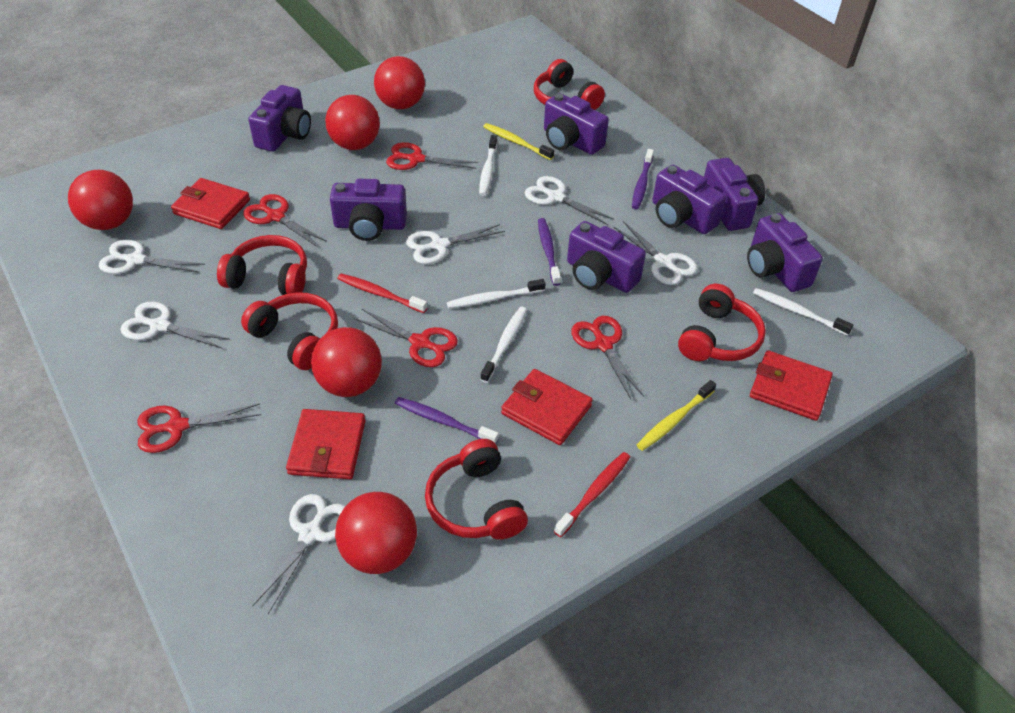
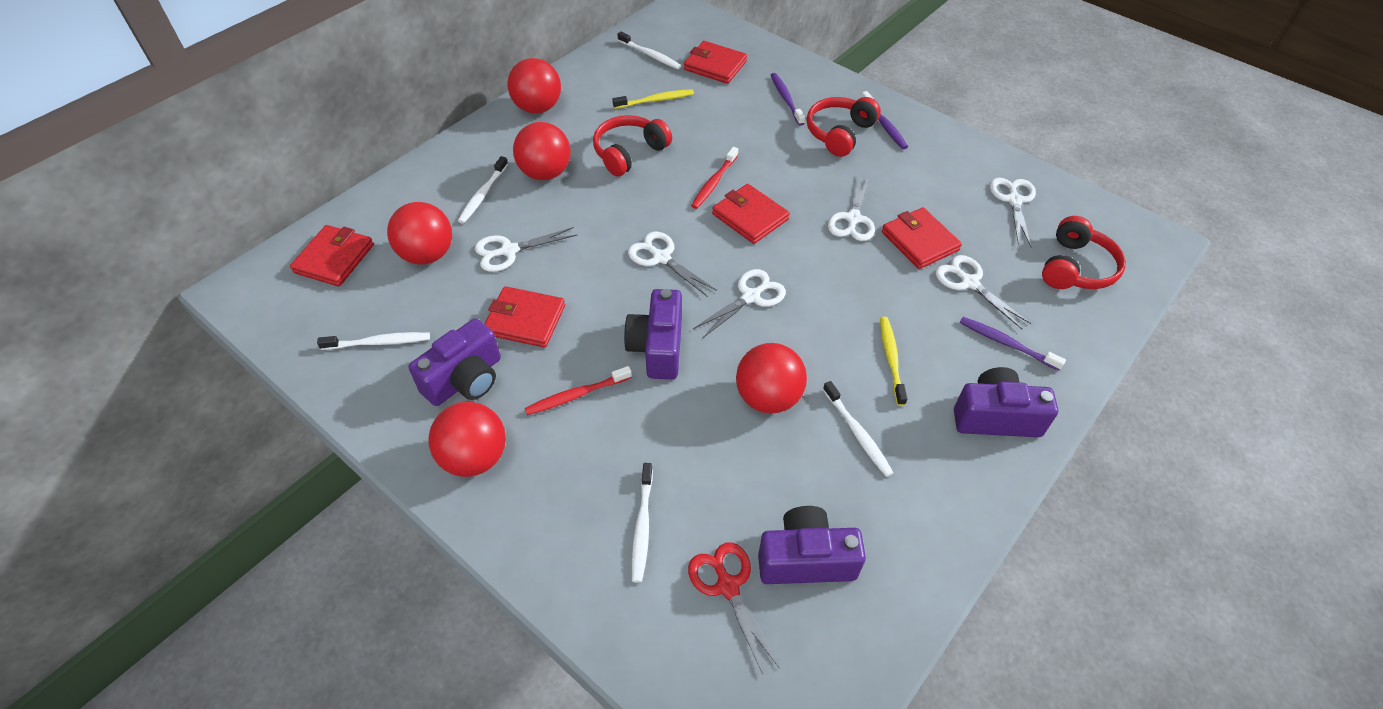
purple camera: [248,85,311,152] [330,179,407,241] [544,93,609,155] [567,221,646,293] [652,165,726,234] [704,158,765,231] [747,213,823,292] = 7 -> [408,318,501,406] [624,289,682,379] [758,506,866,584] [954,367,1058,437] = 4
red headphones: [217,235,307,295] [241,292,338,370] [425,439,528,540] [534,59,605,110] [678,284,766,361] = 5 -> [593,115,672,177] [807,97,881,157] [1042,216,1126,289] = 3
red scissors: [137,403,261,453] [243,194,327,247] [354,309,458,367] [386,142,478,170] [571,316,644,399] = 5 -> [688,542,780,674] = 1
red wallet: [171,178,250,229] [286,409,365,479] [501,369,593,445] [750,350,833,421] = 4 -> [290,225,374,287] [485,286,565,348] [684,41,747,84] [712,184,790,244] [882,207,962,269] = 5
white toothbrush: [447,279,546,309] [479,135,497,196] [480,307,527,383] [753,288,853,336] = 4 -> [317,332,430,350] [458,156,508,224] [618,31,681,69] [632,463,653,583] [823,381,893,477] = 5

